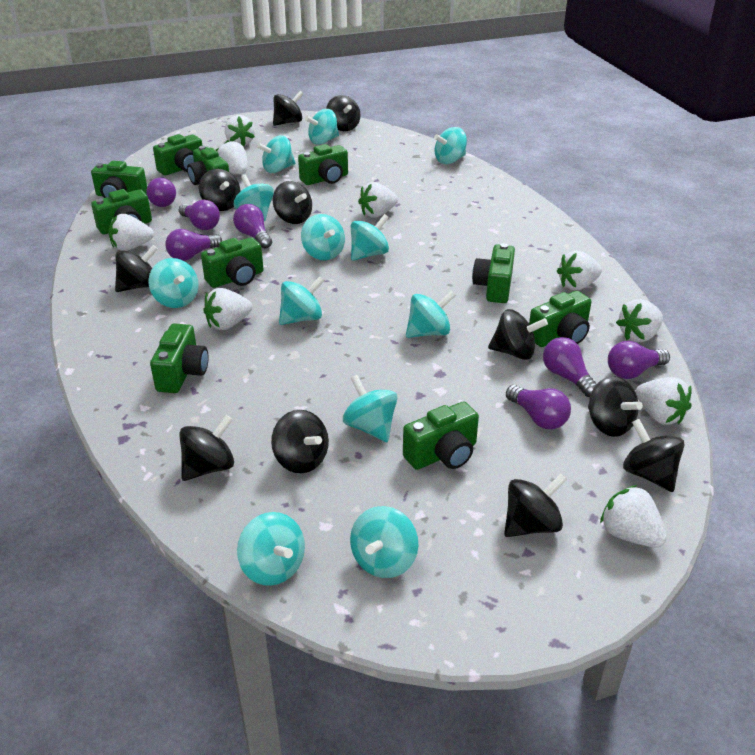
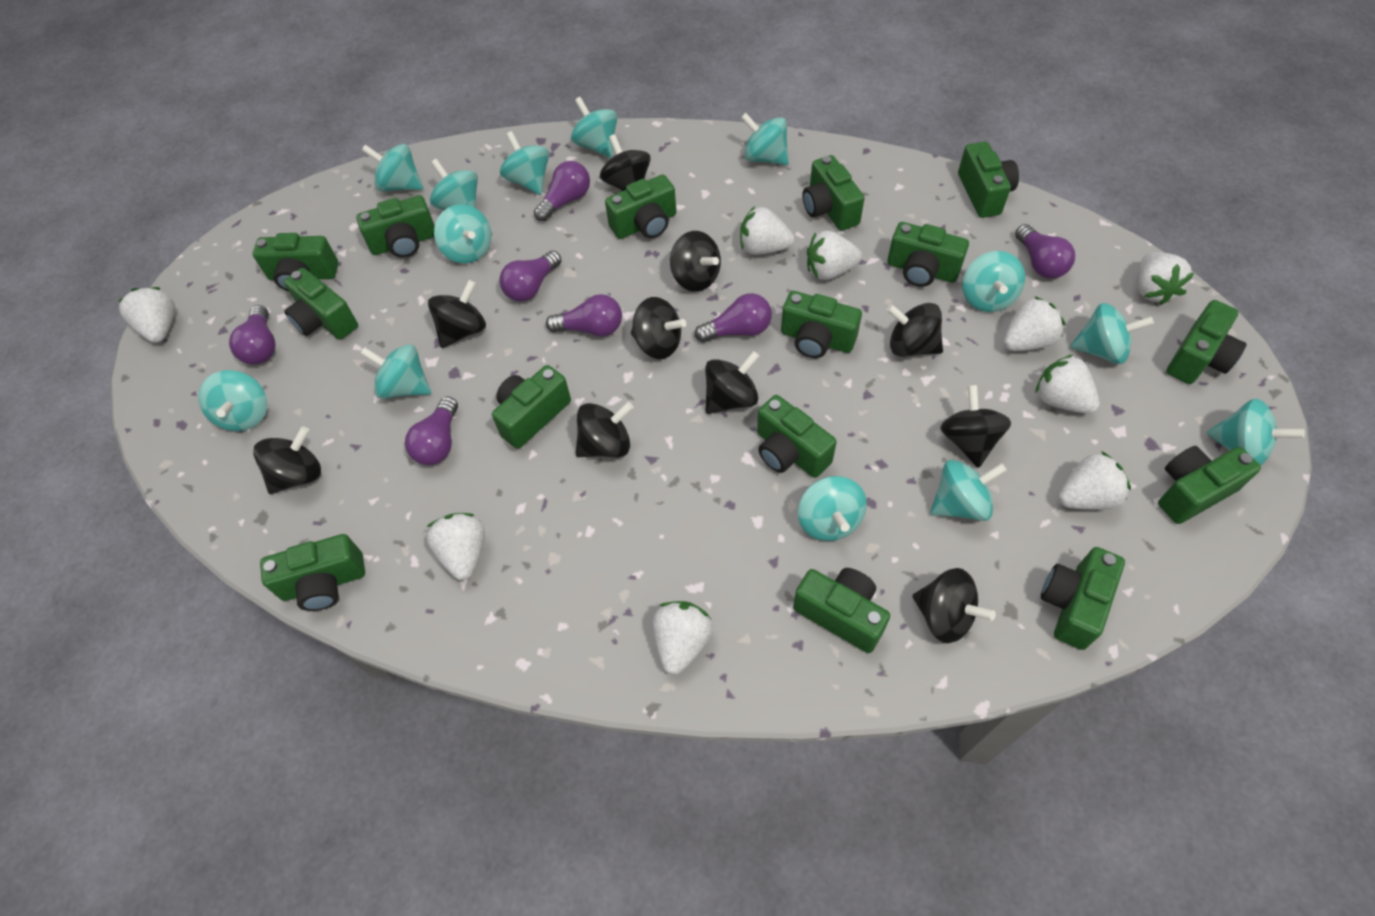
black spinning top: [115,245,158,292] [179,415,234,481] [199,169,240,211] [271,410,329,473] [273,91,303,126] [273,181,312,224] [326,95,361,131] [488,309,548,360] [504,473,567,537] [588,376,643,437] [623,419,685,492] = 11 -> [253,426,321,494] [428,280,486,348] [576,402,634,458] [600,134,651,191] [631,297,686,359] [670,231,721,292] [705,351,760,414] [886,303,943,357] [912,568,996,643] [940,385,1011,468] = 10
green camera: [91,161,147,198] [91,189,152,234] [150,323,209,393] [153,134,202,175] [187,146,229,185] [201,237,264,288] [298,144,348,185] [403,401,479,470] [472,243,515,303] [529,291,592,347] = 10 -> [253,233,339,291] [260,534,365,611] [284,268,358,340] [356,195,435,258] [492,365,571,449] [605,175,676,239] [757,395,837,478] [781,291,862,358] [793,568,890,653] [802,155,865,231] [887,222,969,287] [958,142,1019,218] [1041,547,1125,650] [1158,446,1261,524] [1166,300,1247,384] = 15
turquoise spinning top: [148,258,199,308] [234,175,274,221] [237,512,305,586] [257,135,295,173] [279,276,325,325] [301,214,345,260] [305,109,339,145] [343,375,397,442] [350,506,419,578] [351,214,389,261] [406,291,456,338] [434,127,467,164] = 12 -> [198,370,267,431] [360,344,431,399] [362,144,423,191] [430,159,478,210] [434,204,492,264] [500,131,549,195] [571,97,617,158] [741,113,789,165] [798,476,867,541] [930,460,1007,521] [963,251,1025,312] [1070,303,1154,364] [1207,399,1305,466] = 13

